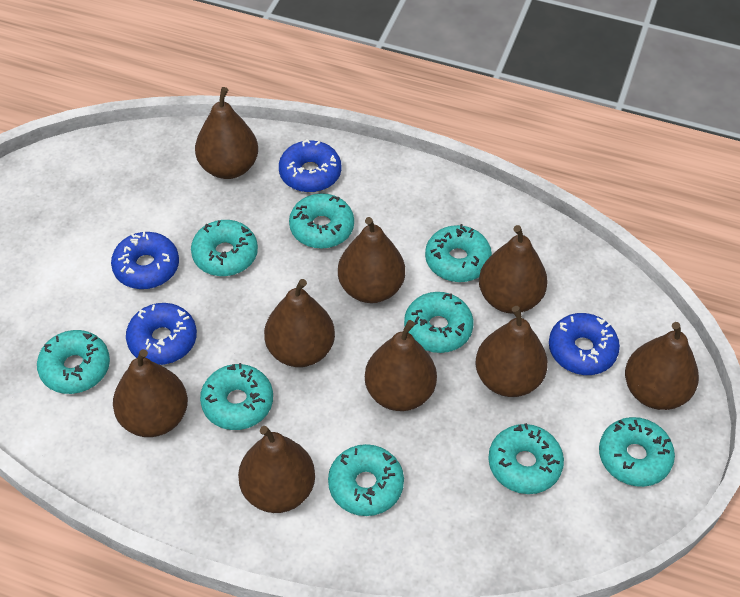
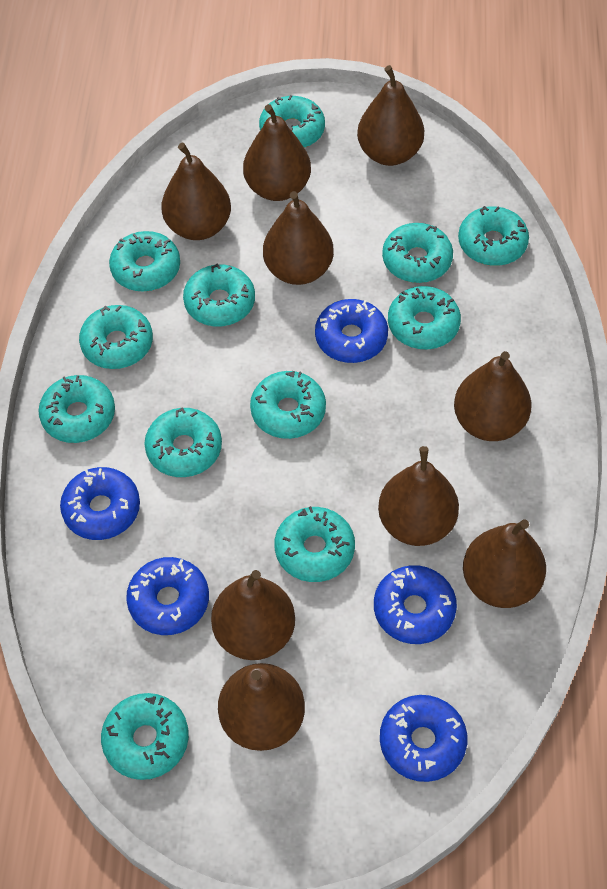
blue donut: [111,232,179,289] [126,303,197,365] [279,139,341,192] [549,313,620,375] = 4 -> [60,467,140,540] [126,557,209,635] [315,299,388,363] [374,565,457,644] [380,695,467,782] = 5
turquoise donut: [37,330,110,394] [191,220,258,276] [200,363,273,430] [289,193,354,249] [328,444,404,516] [404,292,474,353] [425,224,492,282] [488,423,564,494] [599,417,675,487] = 9 -> [38,375,115,443] [79,305,153,369] [101,693,189,780] [109,231,180,292] [145,407,222,477] [183,263,255,326] [250,371,326,439] [259,95,325,148] [274,506,355,582] [382,223,453,283] [388,286,461,349] [458,206,529,266] = 12

